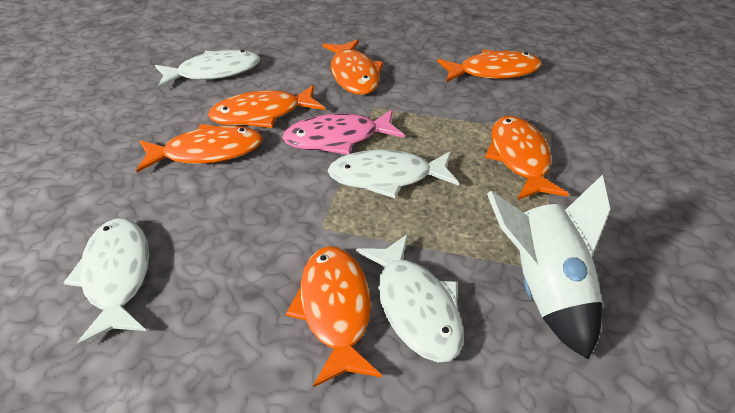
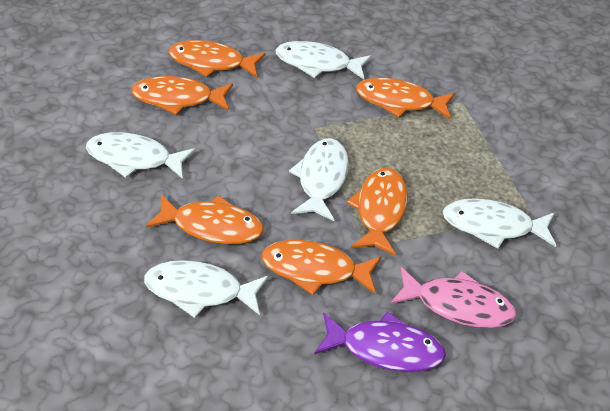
purple fish: none = 0 -> [314,312,446,372] = 1
white fish: [63,218,149,346] [155,50,260,88] [328,150,459,198] [356,234,463,362] = 4 -> [86,132,196,179] [144,260,269,318] [276,41,371,80] [289,138,349,221] [443,198,556,249] = 5
white rocket: [487,174,611,359] = 1 -> none = 0

